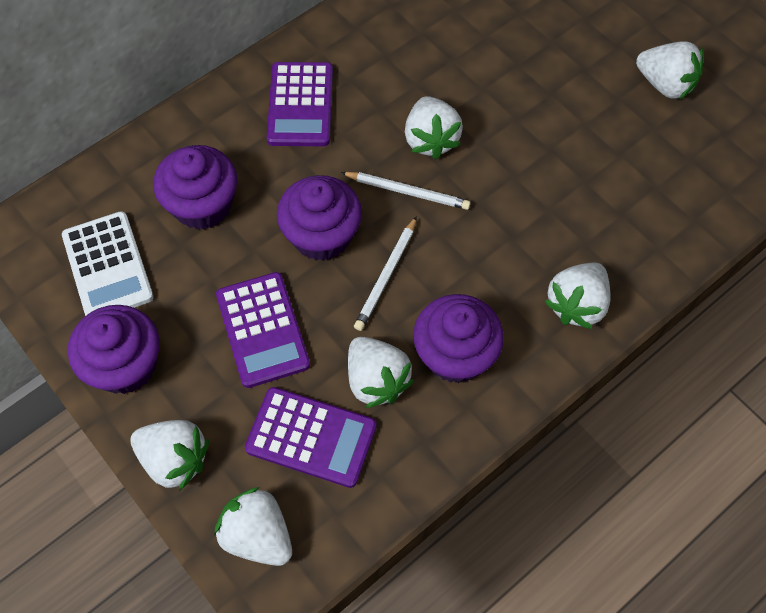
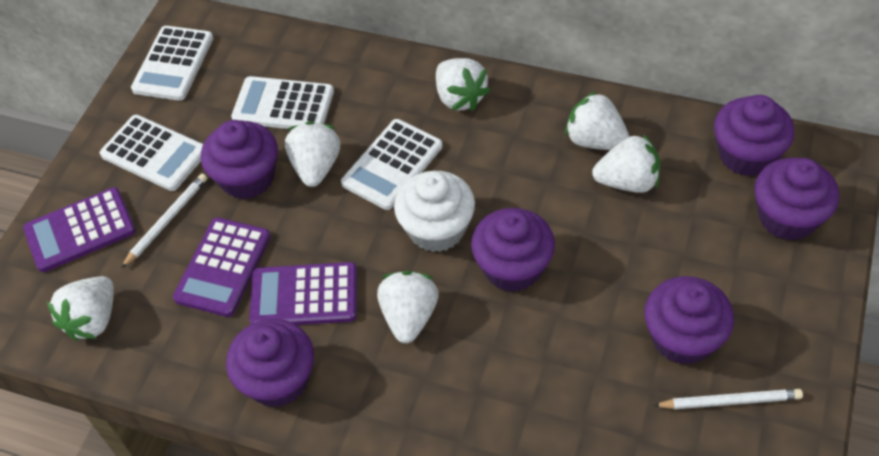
purple cupcake: [68,305,160,394] [153,145,237,230] [277,175,362,261] [413,294,504,383] = 4 -> [201,120,278,199] [226,319,314,407] [471,208,555,292] [644,276,734,365] [714,95,795,176] [754,158,839,241] = 6
white calculator: [62,211,154,316] = 1 -> [100,115,203,191] [131,26,213,101] [231,76,334,129] [341,119,442,210] = 4
white cupcake: none = 0 -> [394,171,475,252] = 1

